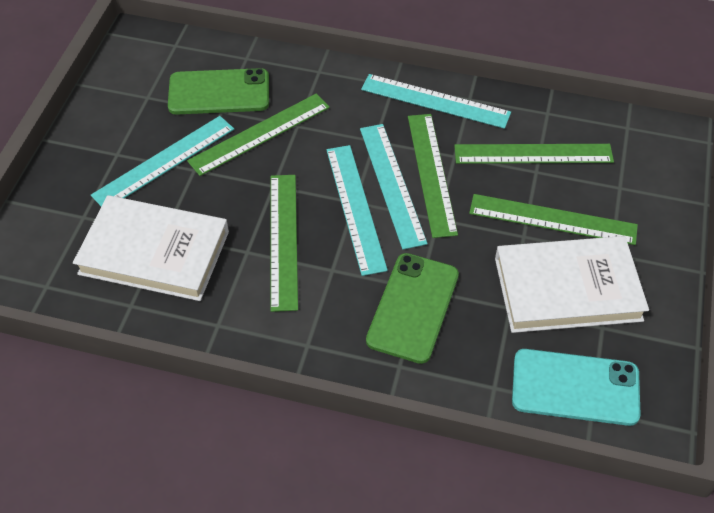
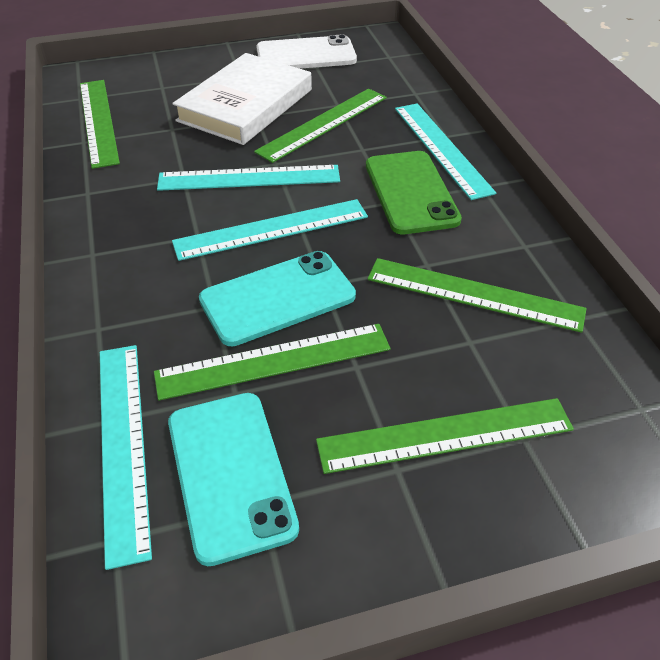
green phone: [168,68,269,115] [366,253,459,364] = 2 -> [366,151,462,234] = 1
turquoise phone: [512,349,641,426] = 1 -> [168,393,299,566] [199,251,356,346] = 2
white book: [73,195,229,301] [495,236,649,333] = 2 -> [172,53,312,145] = 1
white phone: none = 0 -> [257,35,357,69] = 1

